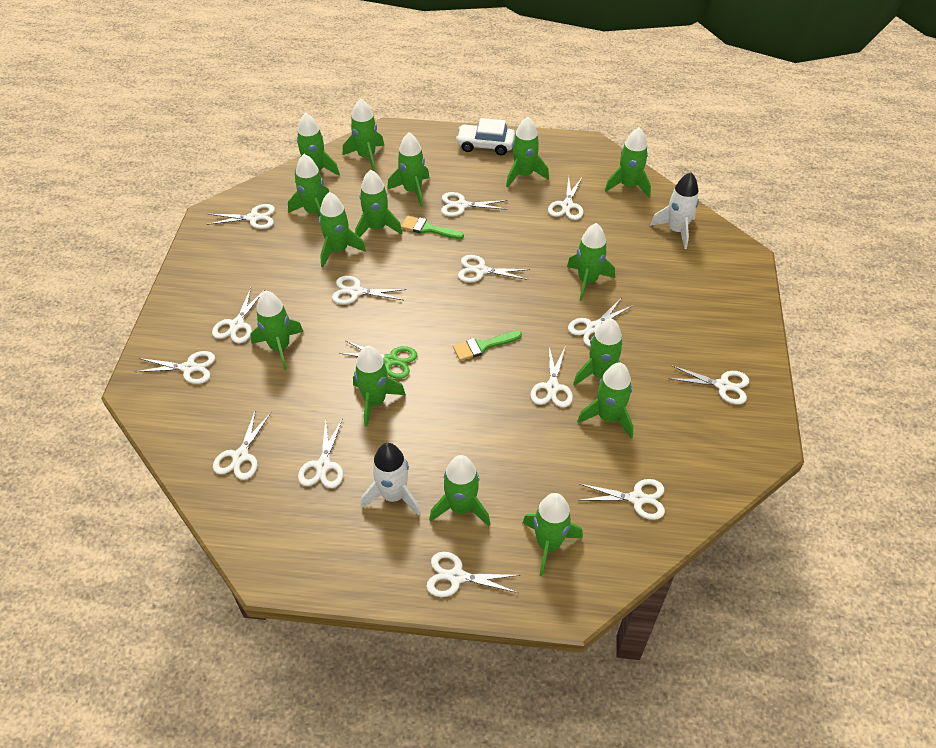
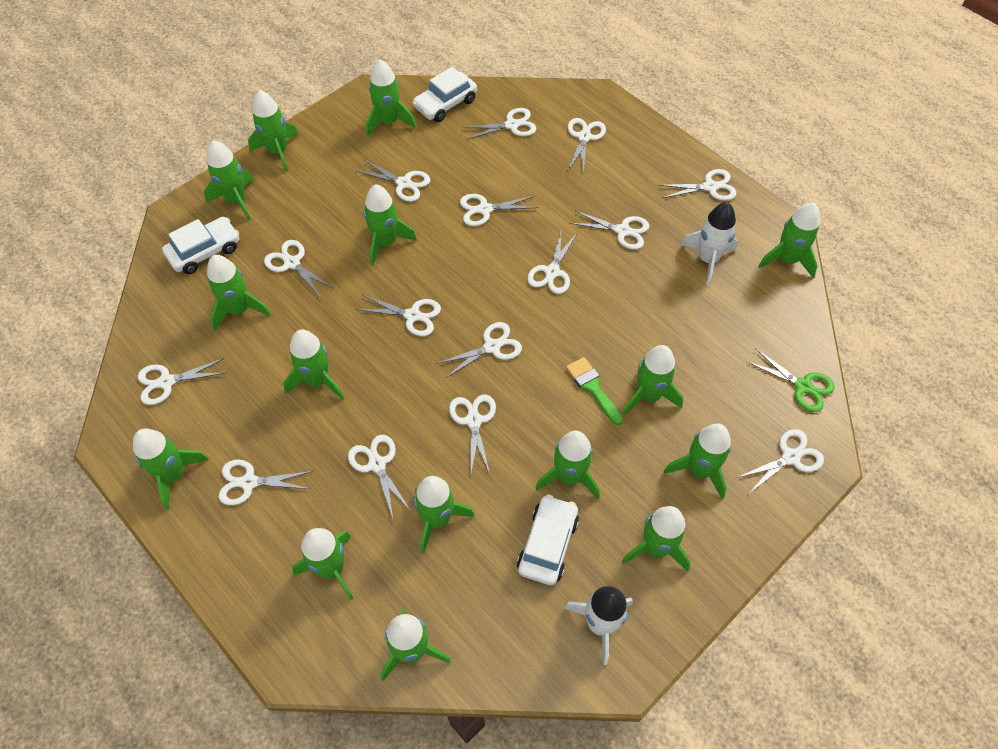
green brush: [401,216,464,239] [453,331,522,361] = 2 -> [566,357,623,425] = 1
white car: [456,118,515,155] = 1 -> [162,217,239,274] [412,67,477,122] [517,494,579,585] = 3
white scissors: [135,351,215,384] [206,204,275,229] [212,288,265,343] [213,409,271,480] [298,418,343,488] [332,276,406,304] [426,552,520,597] [441,192,507,217] [458,255,530,283] [530,346,573,408] [548,176,583,220] [568,297,634,347] [578,479,665,520] [668,365,749,405] = 14 -> [138,358,225,405] [219,460,313,505] [264,240,333,298] [348,435,411,518] [356,295,441,336] [357,160,430,202] [437,322,522,378] [449,394,496,474] [460,194,538,226] [462,108,537,140] [527,228,577,294] [568,118,606,172] [569,210,649,250] [659,169,737,201] [736,429,824,492] = 15

